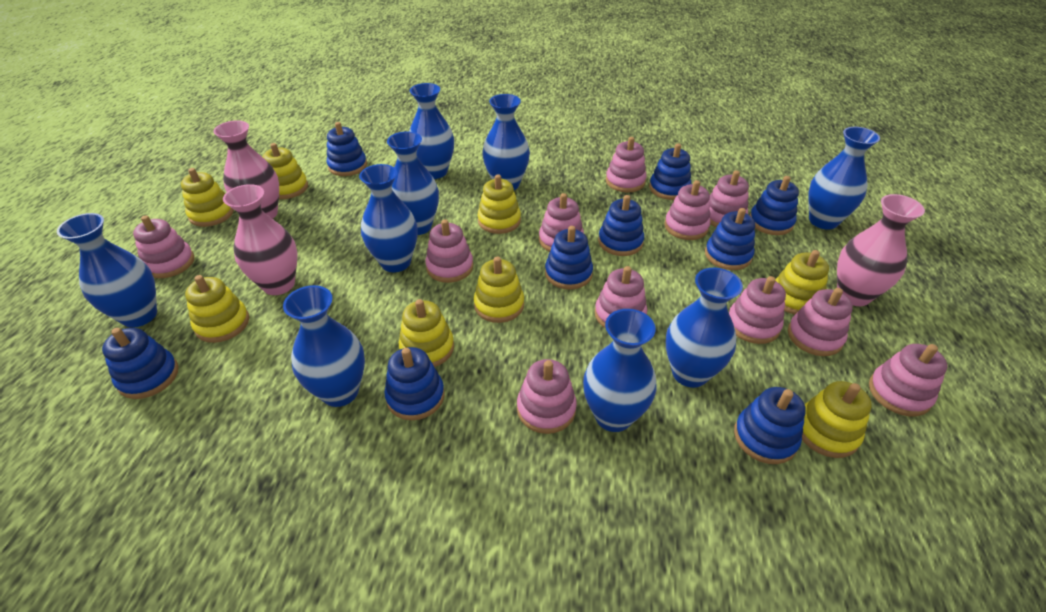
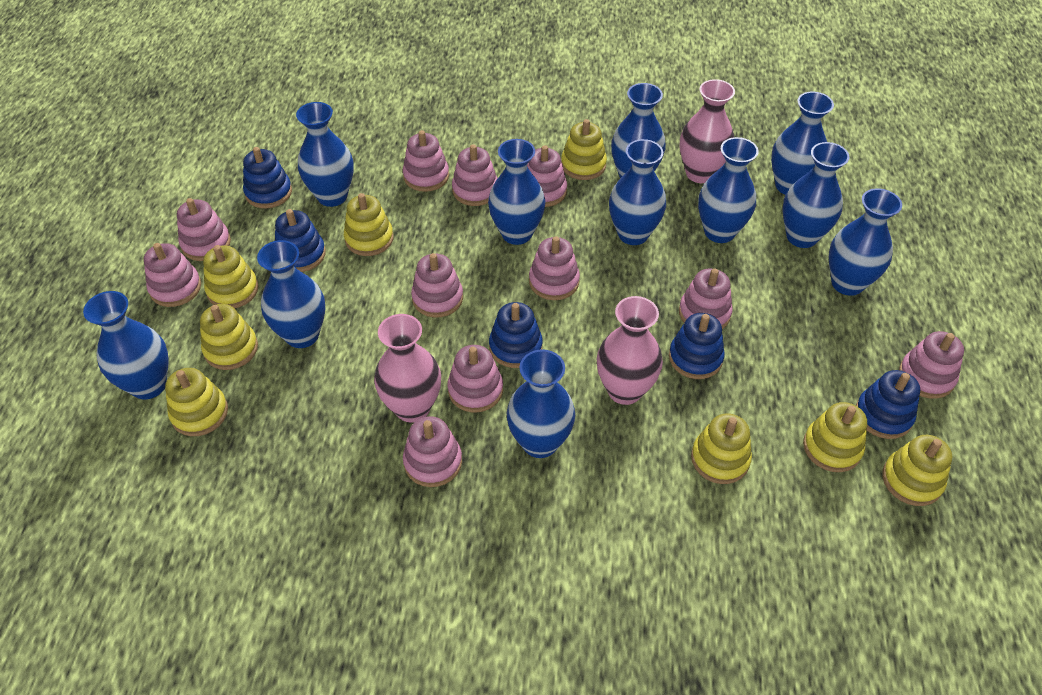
blue stacking toy: [102,328,178,399] [327,122,367,176] [384,347,445,420] [545,226,593,290] [598,195,644,256] [649,143,691,200] [705,208,755,270] [734,387,806,464] [750,176,799,235] = 9 -> [243,147,292,209] [275,209,326,272] [489,302,543,368] [669,313,725,379] [856,370,920,439] = 5
blue vase: [57,213,157,328] [283,285,365,407] [359,164,418,272] [387,131,439,235] [409,83,454,179] [482,94,530,190] [583,309,656,432] [666,268,743,388] [808,127,880,230] = 9 -> [83,291,168,400] [257,240,325,348] [296,102,354,207] [488,139,545,245] [507,349,575,458] [609,139,666,245] [611,83,666,178] [698,137,758,243] [771,92,834,195] [783,142,849,248] [829,188,902,296] = 11

